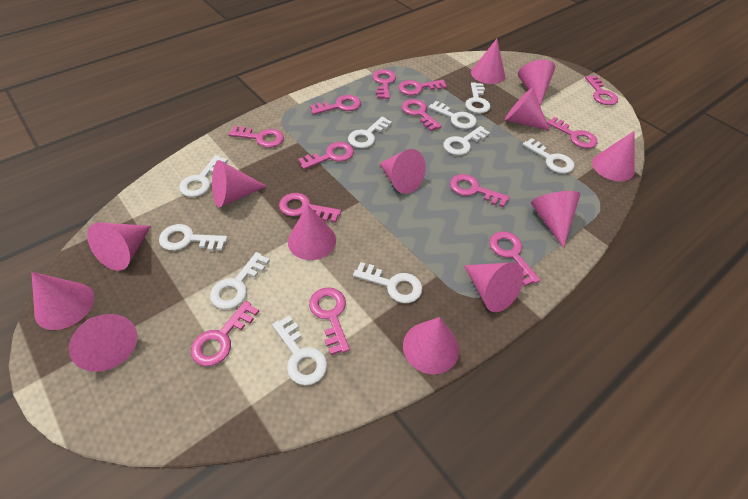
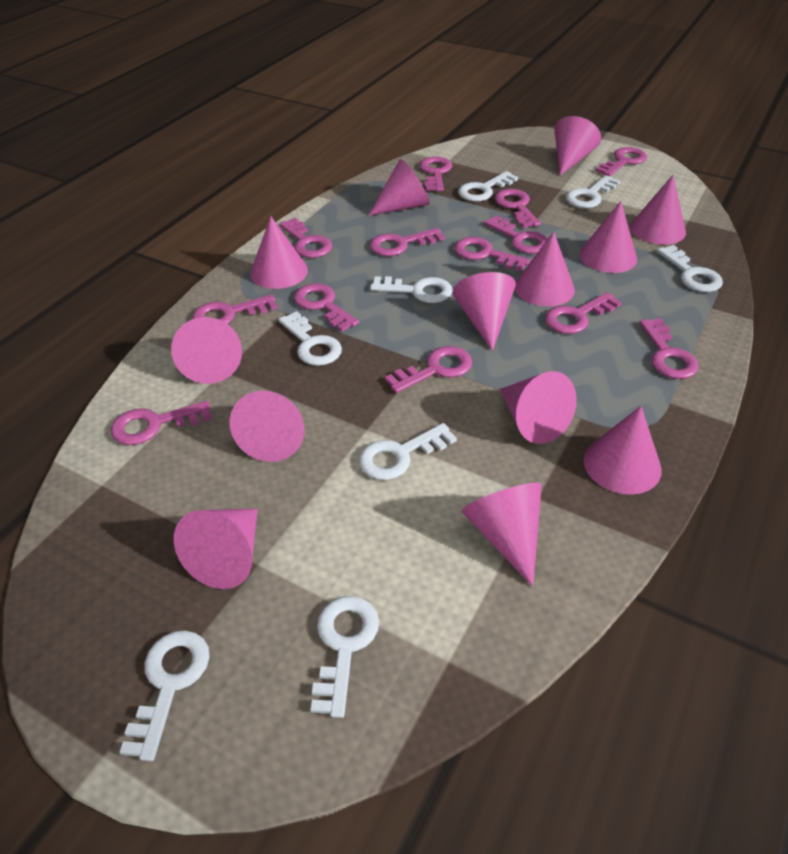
white key: [159,224,228,251] [179,155,228,197] [210,252,270,309] [272,316,327,385] [348,116,392,148] [353,262,422,303] [428,101,477,129] [443,126,490,155] [465,82,490,113] [523,138,574,174] = 10 -> [119,630,210,761] [278,311,342,366] [311,596,379,718] [359,423,457,480] [370,276,453,303] [458,171,518,202] [566,175,620,208] [657,245,723,292] = 8

